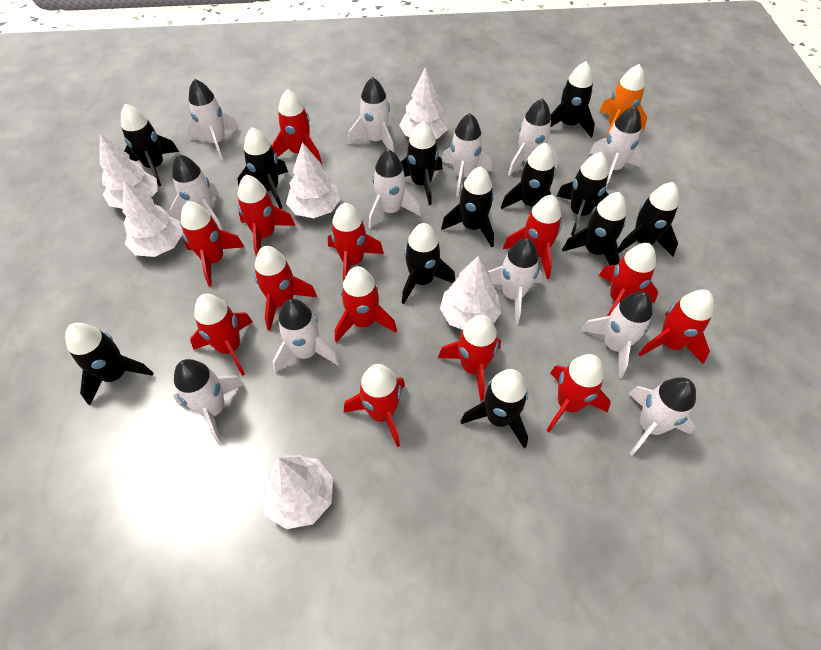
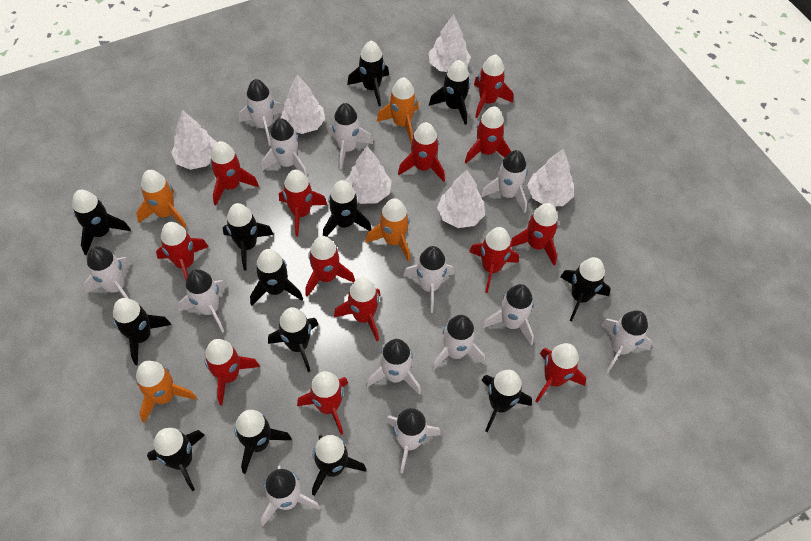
black rocket: [65,323,154,405] [121,104,179,186] [237,127,288,209] [401,121,443,205] [402,223,455,304] [441,166,494,248] [460,369,528,449] [501,143,555,209] [550,61,595,138] [557,152,609,235] [562,192,627,265] [618,182,679,256] = 12 -> [72,190,131,256] [113,298,171,365] [147,428,205,491] [223,203,274,270] [234,410,292,474] [250,249,303,306] [268,307,319,372] [312,435,366,496] [323,180,372,237] [347,41,389,106] [429,60,471,125] [481,370,532,432] [560,257,611,321] = 13
orange rocket: [599,64,647,138] = 1 -> [136,170,187,228] [136,361,197,423] [365,198,410,262] [377,77,419,143] = 4
white rocket: [170,154,223,230] [173,359,245,444] [187,79,239,161] [273,299,339,373] [348,77,394,152] [369,149,421,229] [442,113,492,197] [488,238,542,324] [508,99,558,176] [581,292,653,378] [589,106,643,188] [628,377,696,455] = 12 -> [83,246,132,299] [178,269,227,333] [239,79,283,146] [260,465,320,526] [261,118,308,177] [329,103,373,169] [366,339,421,395] [386,408,441,474] [403,246,454,313] [431,315,485,370] [481,150,527,213] [482,284,534,345] [601,310,652,373] = 13

